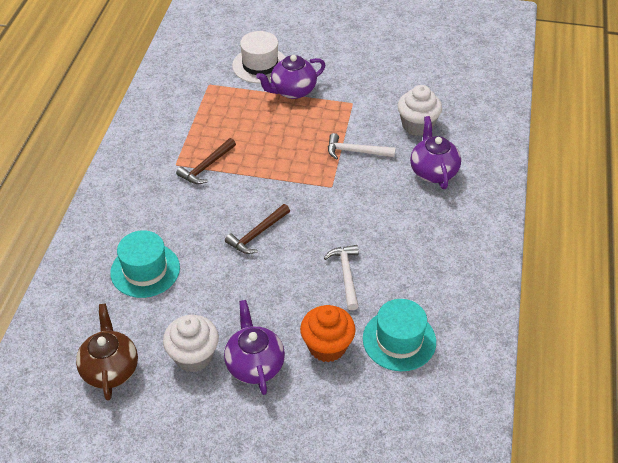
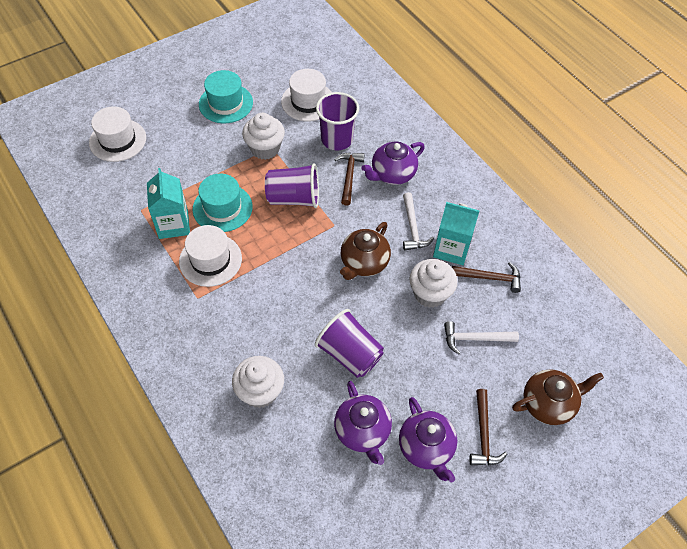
brown hammer: [176,138,236,184] [225,204,290,254] = 2 -> [334,153,365,206] [452,262,521,293] [469,389,507,465] = 3
brown teapot: [76,303,138,401] = 1 -> [340,222,391,280] [512,369,604,425] = 2
orange cupcake: [300,305,356,362] = 1 -> none = 0
purple cup: none = 0 -> [265,163,319,208] [315,309,384,378] [316,92,359,150] = 3
turquoise carton: none = 0 -> [147,168,190,239] [433,202,480,265] = 2
white cupcake: [163,315,219,372] [398,85,442,136] = 2 -> [232,356,284,408] [242,113,285,160] [409,259,457,308] = 3
white hat: [232,31,285,84] = 1 -> [89,106,146,162] [179,225,242,287] [281,69,332,122] = 3

